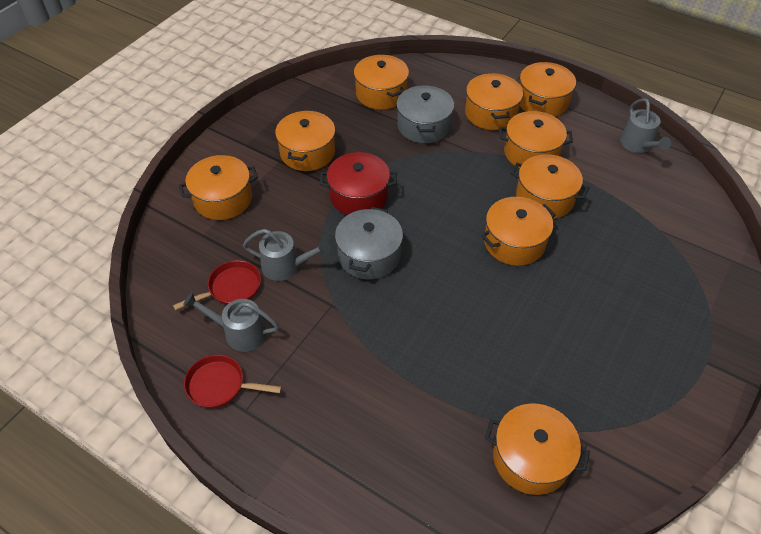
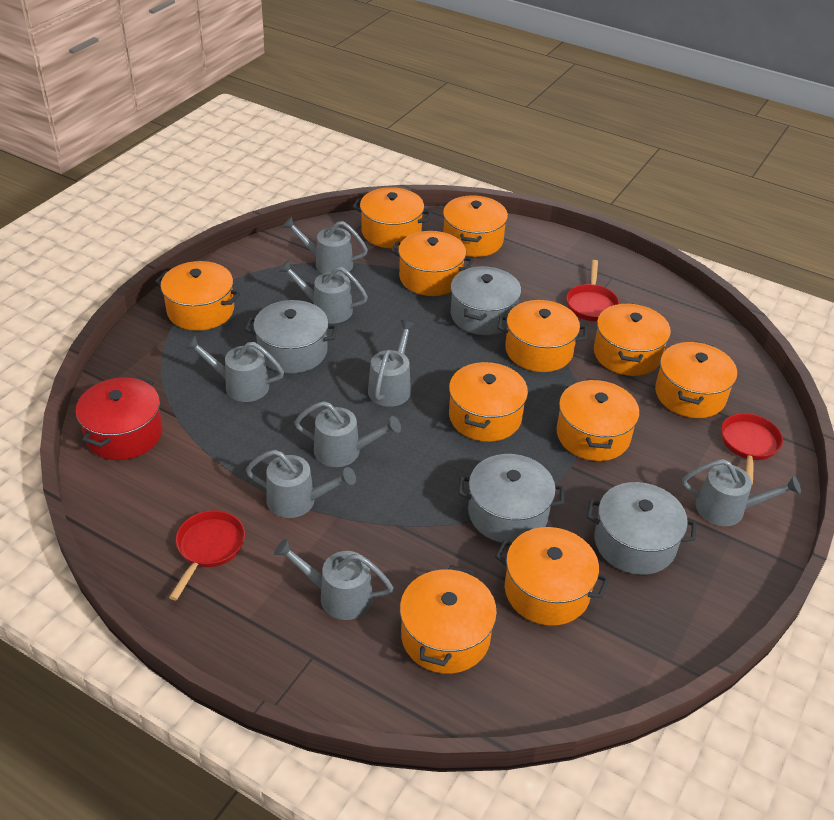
grey pot: [335,207,403,279] [396,85,454,143] = 2 -> [245,300,338,373] [451,266,521,335] [458,454,564,543] [587,482,696,575] = 4
grey watering can: [183,292,279,352] [243,229,330,281] [620,98,671,153] = 3 -> [185,336,284,402] [246,450,356,518] [274,538,394,620] [278,260,368,323] [282,216,368,274] [294,401,401,467] [368,320,416,407] [682,459,801,526] = 8
orange pot: [179,155,258,220] [275,110,335,171] [354,55,409,110] [465,73,523,130] [481,197,556,266] [485,403,590,495] [499,111,573,168] [511,154,589,219] [520,62,576,117] = 9 -> [155,261,240,331] [352,187,432,248] [391,231,474,296] [400,565,497,674] [443,195,508,257] [449,361,528,442] [495,527,609,626] [498,300,588,372] [556,378,639,461] [594,303,671,376] [655,341,737,418] = 11
red pan: [173,260,261,310] [184,355,282,408] = 2 -> [169,510,245,600] [566,260,619,321] [721,413,783,485] = 3

